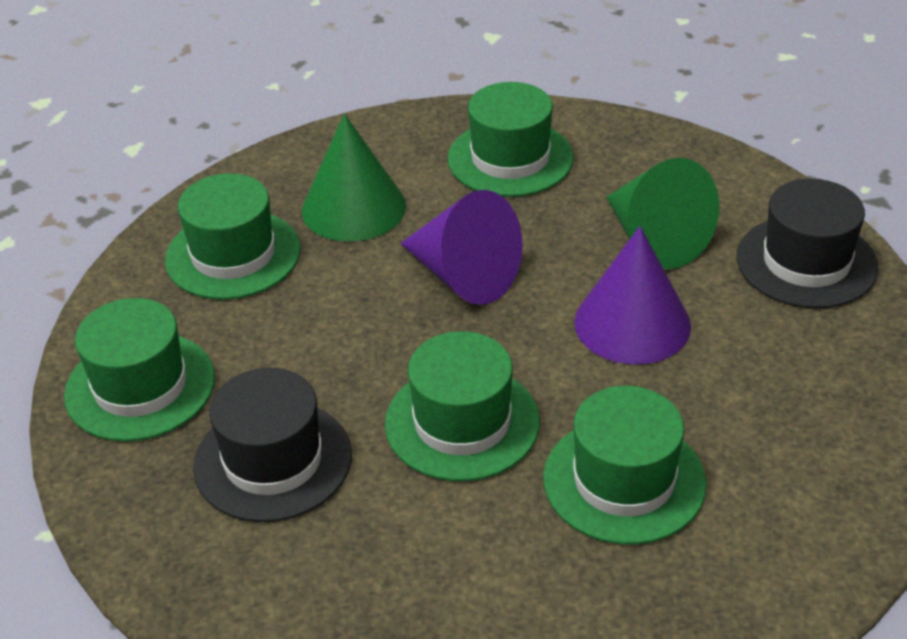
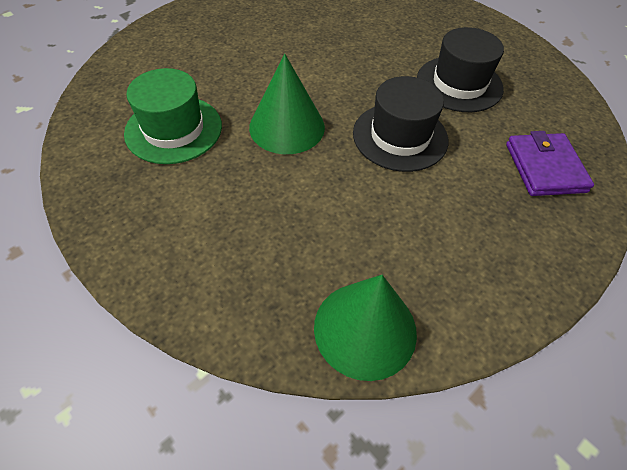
green hat: [64,298,215,442] [165,173,300,300] [385,331,540,481] [447,82,574,197] [543,386,707,545] = 5 -> [124,68,222,164] = 1
purple cone: [400,190,523,305] [574,226,691,365] = 2 -> none = 0
purple wallet: none = 0 -> [506,131,594,196] = 1

